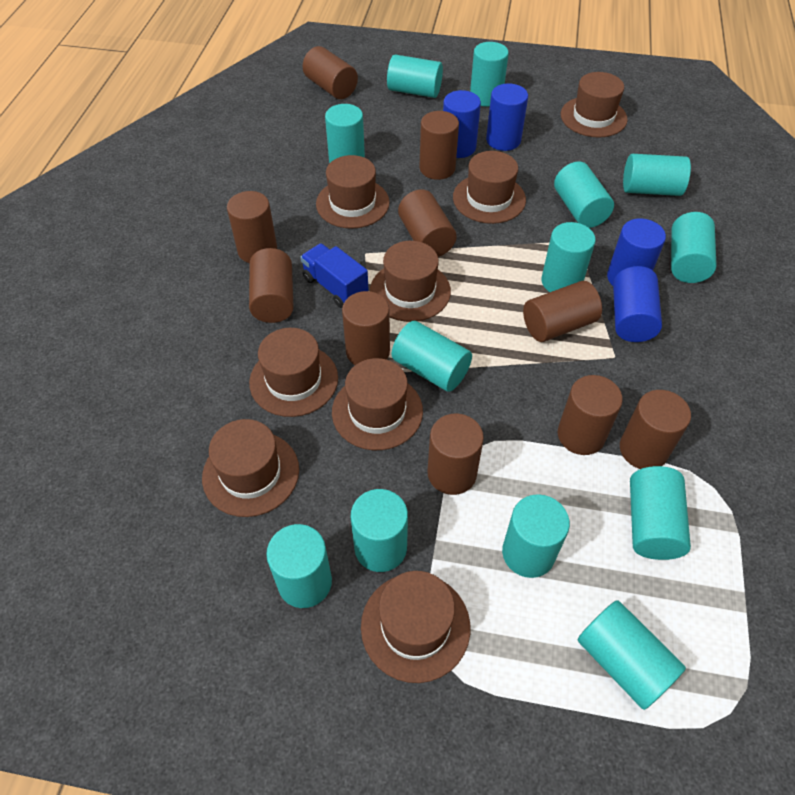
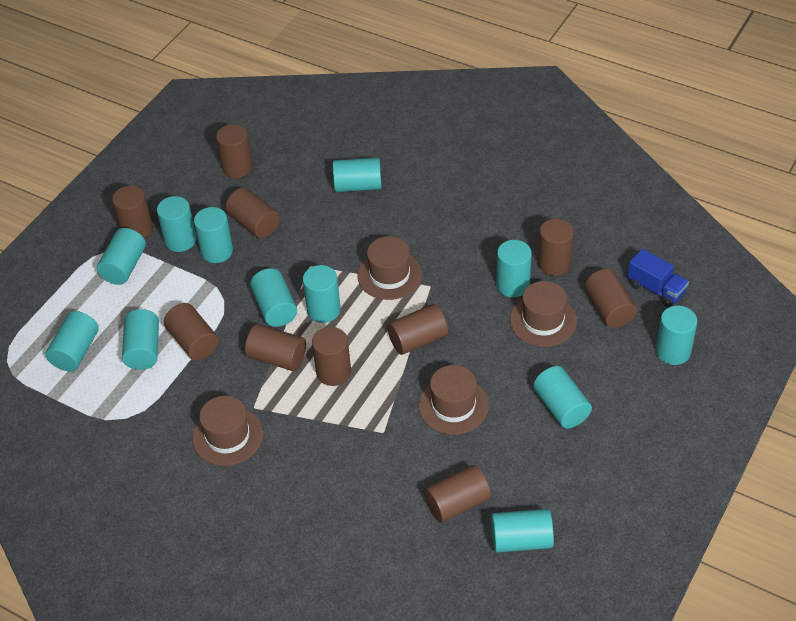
blue cylinder: [443,90,481,158] [486,83,528,151] [607,219,666,286] [613,266,662,342] = 4 -> none = 0
brown hat: [202,419,299,517] [249,328,338,417] [316,155,390,229] [332,358,423,450] [361,571,470,683] [370,241,451,322] [453,151,526,224] [561,72,628,137] = 8 -> [193,396,263,466] [357,236,422,300] [419,365,489,435] [510,281,577,347] = 4
turquoise cylinder: [266,524,332,608] [325,104,365,163] [351,489,408,572] [387,55,443,98] [392,321,472,392] [470,42,509,107] [502,494,570,578] [542,222,596,292] [554,162,614,228] [578,600,686,710] [623,154,691,196] [630,466,691,560] [671,212,717,283] = 13 -> [46,311,99,371] [97,228,146,285] [122,309,159,370] [157,196,197,252] [194,207,233,263] [250,268,297,327] [303,265,341,323] [333,158,382,192] [491,509,554,553] [496,240,532,297] [533,366,592,429] [656,306,697,365] = 12

